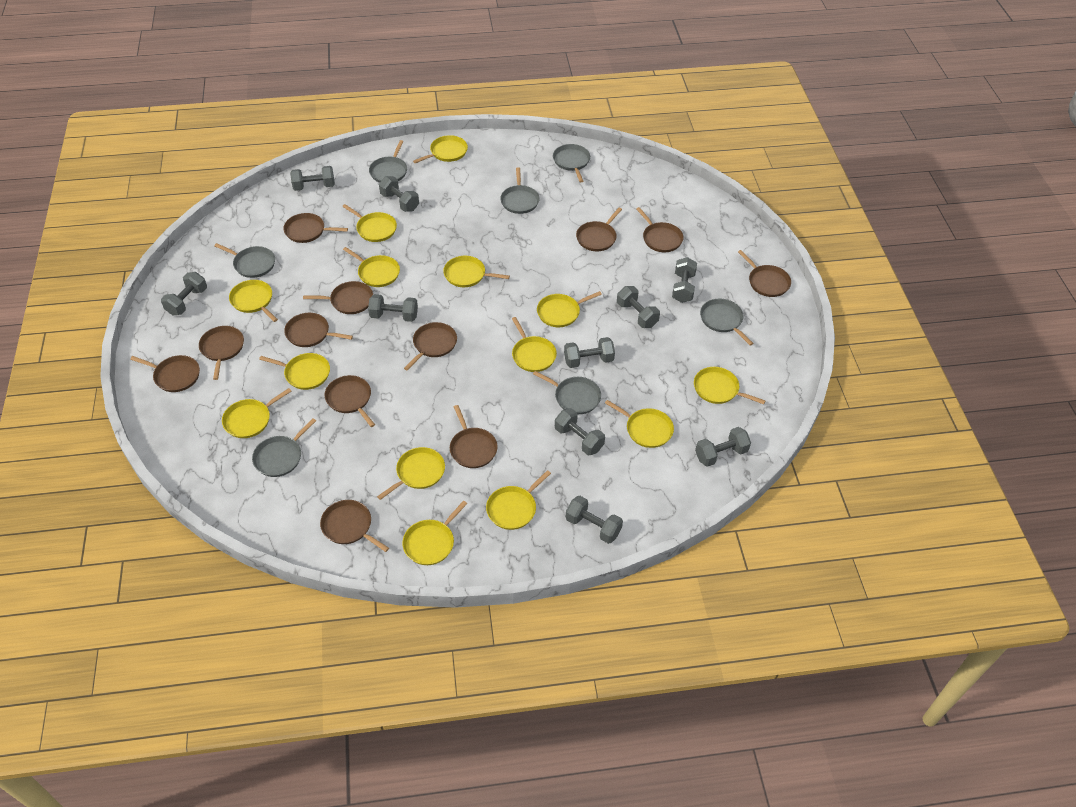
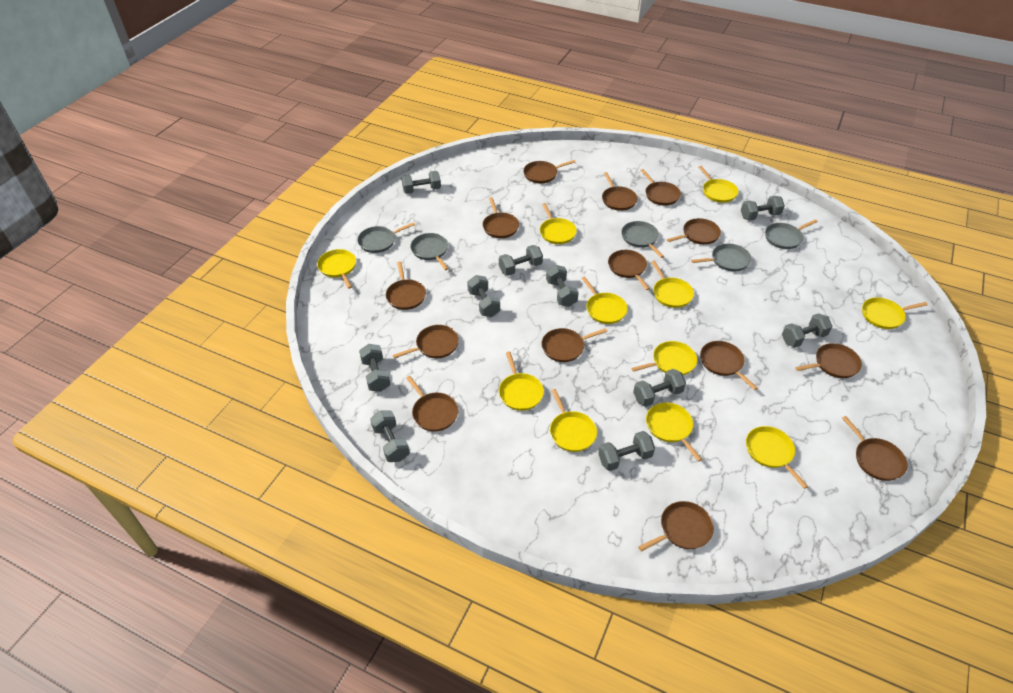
brown pan: [130,355,200,392] [199,326,244,380] [283,213,348,243] [284,313,353,347] [303,281,373,314] [320,500,389,552] [325,375,375,427] [404,322,457,371] [450,405,498,468] [576,208,622,251] [636,207,684,252] [738,250,791,297] = 12 -> [386,261,426,310] [393,325,459,359] [406,376,458,432] [483,197,519,238] [523,160,576,184] [542,328,607,362] [602,172,638,211] [608,250,650,290] [638,501,714,551] [640,169,681,206] [667,218,721,245] [700,341,758,390] [795,343,862,378] [842,416,907,481] = 14
grey pan: [214,243,275,278] [252,418,316,477] [369,140,407,183] [500,167,540,214] [533,371,601,414] [553,144,590,182] [700,299,754,345] = 7 -> [357,222,415,253] [410,233,449,270] [621,221,664,258] [691,244,751,272] [765,219,818,249] = 5
yellow pan: [222,388,291,438] [229,280,278,322] [259,353,330,390] [342,204,397,242] [343,247,400,287] [377,447,445,500] [402,501,467,565] [413,135,468,163] [443,256,510,287] [486,470,551,530] [512,317,557,372] [537,291,602,327] [605,400,674,448] [694,367,765,404] = 14 -> [317,249,356,289] [499,351,544,411] [540,203,577,244] [550,389,597,452] [581,277,628,324] [631,341,697,375] [646,403,702,462] [651,261,694,308] [699,166,738,203] [746,426,808,489] [862,297,928,329] = 11

